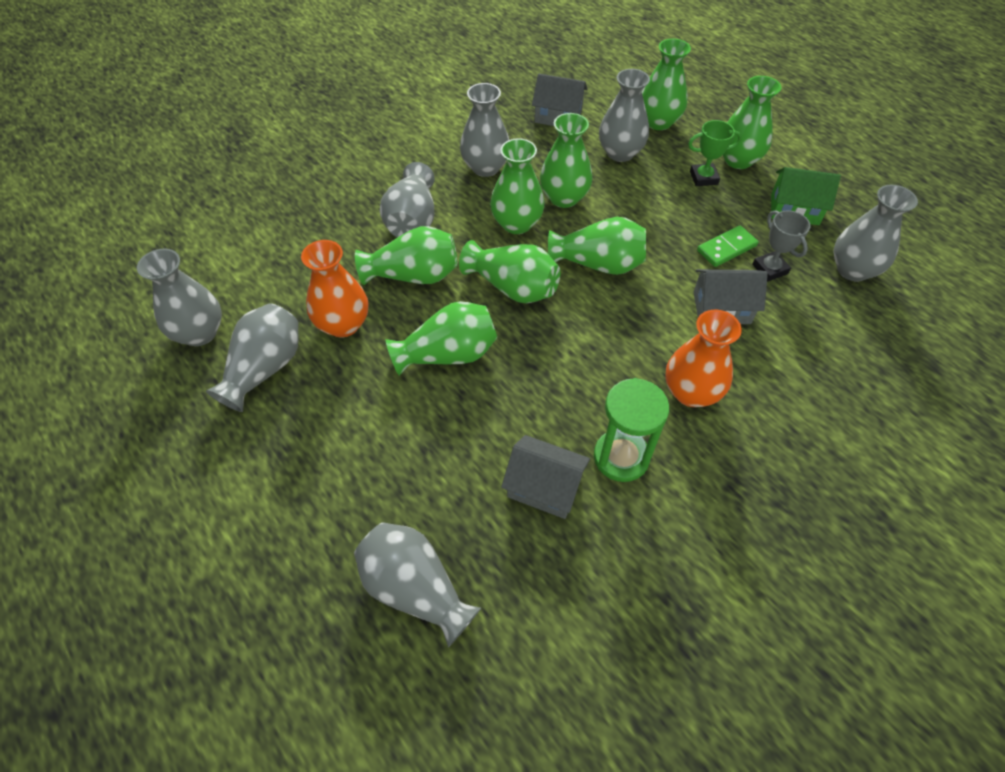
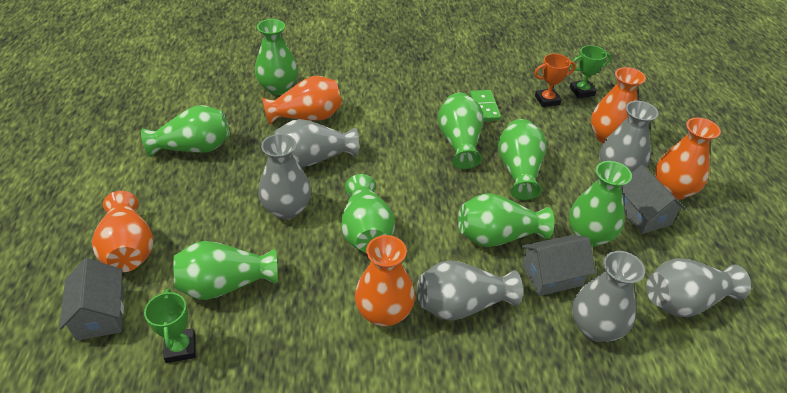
green hourglass: [594,378,669,482] = 1 -> none = 0
green house: [771,167,841,225] = 1 -> none = 0
green trophy: [688,120,742,186] = 1 -> [144,289,196,363] [570,45,611,98] = 2
grey trophy: [752,210,811,282] = 1 -> none = 0
grey vase: [137,249,222,346] [206,303,299,412] [354,522,481,647] [380,162,435,237] [460,83,509,177] [599,69,650,162] [834,185,918,282] = 7 -> [258,134,311,220] [274,119,359,167] [417,260,523,321] [572,251,645,342] [599,101,659,173] [646,258,751,317] = 6
orange trophy: none = 0 -> [534,54,576,107] = 1
orange vase: [301,240,368,337] [665,310,742,407] = 2 -> [92,191,153,272] [262,76,342,125] [355,235,415,327] [591,67,646,143] [655,117,721,200] = 5

